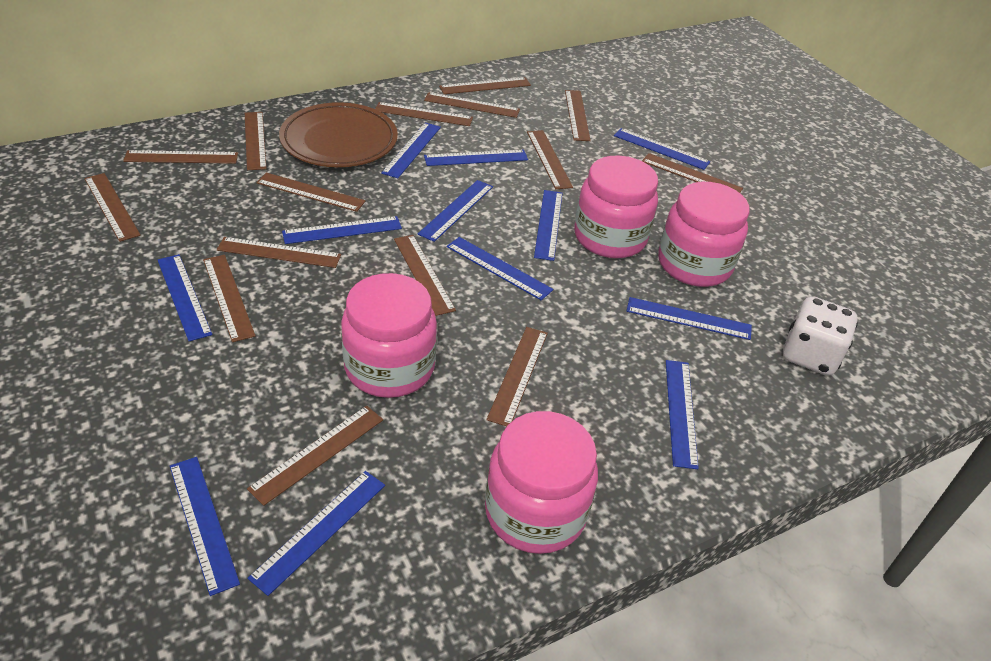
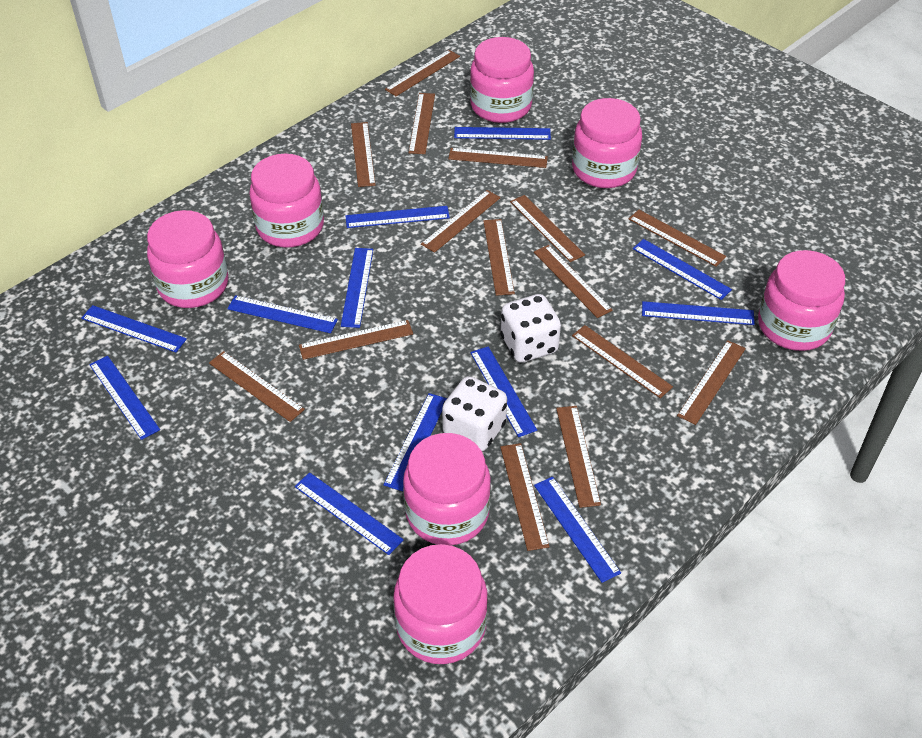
brown plate: [279,102,398,167] = 1 -> none = 0
pink jar: [341,273,437,398] [485,411,598,554] [575,156,658,258] [658,182,750,287] = 4 -> [147,210,228,308] [249,154,324,248] [394,544,488,664] [403,433,491,546] [470,37,534,123] [572,98,642,188] [758,250,845,351] = 7
white dice: [783,296,858,376] = 1 -> [442,376,507,451] [500,294,561,363] = 2

